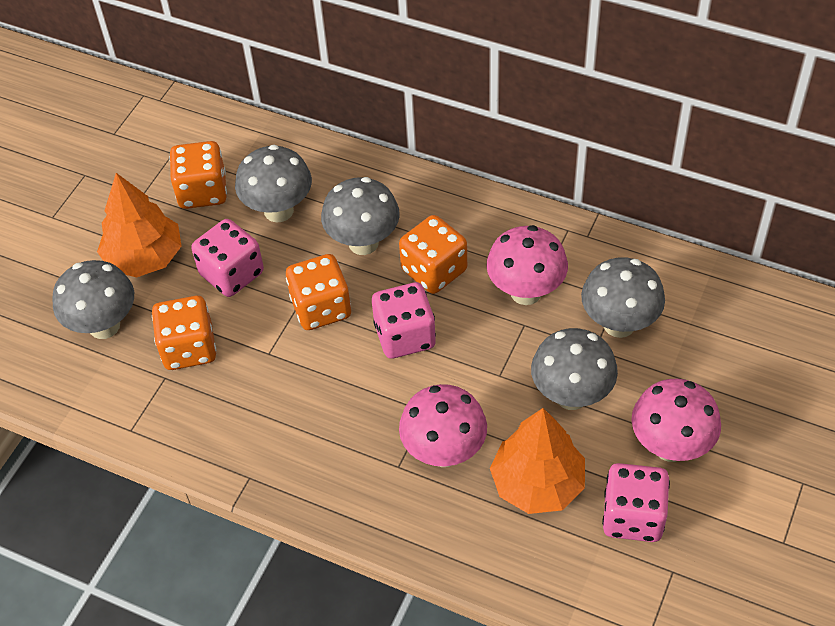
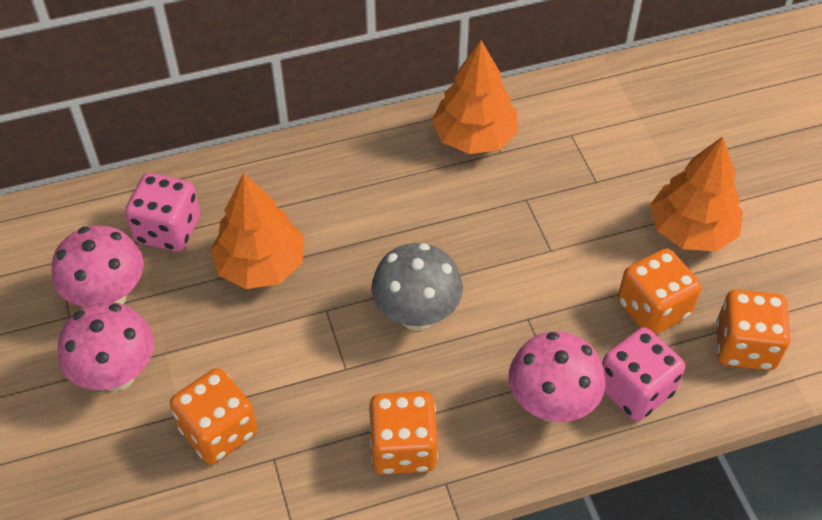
grey mushroom: [52,260,134,339] [235,145,312,222] [321,177,400,255] [531,328,618,410] [581,257,665,338] = 5 -> [371,243,463,331] = 1
orange tree: [97,173,182,277] [490,408,585,514] = 2 -> [210,173,304,289] [432,40,518,154] [650,136,743,252] = 3
pink dice: [191,219,264,297] [372,282,436,359] [602,463,670,542] = 3 -> [125,173,200,252] [602,327,685,421] = 2

